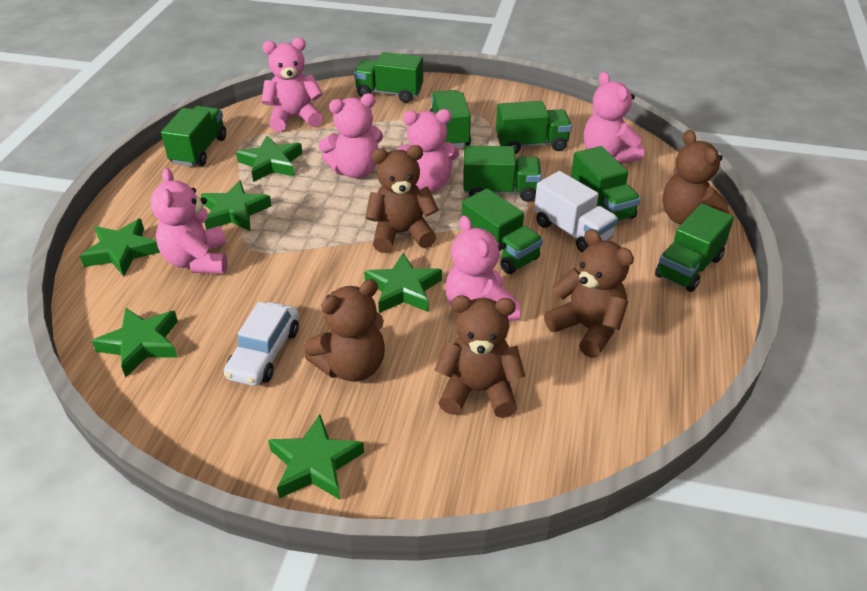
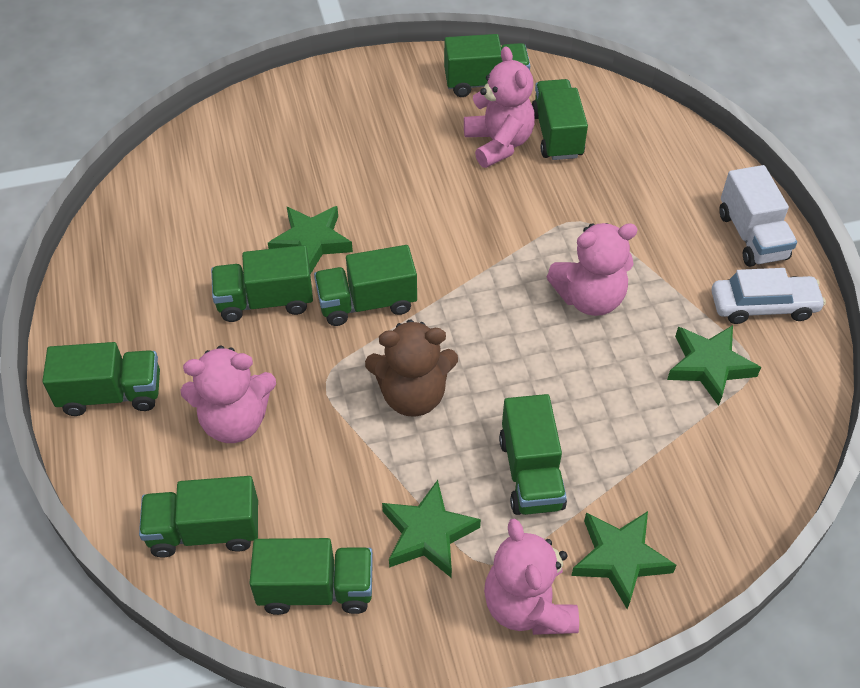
brown teddy bear: [304,279,385,382] [365,145,439,253] [434,295,525,418] [544,229,634,358] [662,130,729,225] = 5 -> [365,320,458,417] = 1
green star: [80,219,160,276] [92,308,178,377] [201,180,272,231] [236,136,303,182] [268,414,364,500] [364,253,442,313] = 6 -> [268,206,353,275] [382,480,481,578] [571,511,677,609] [667,325,761,406] = 4
pink teddy bear: [150,168,228,273] [261,37,323,132] [319,93,383,178] [395,109,459,193] [446,215,520,321] [584,72,644,163] = 6 -> [181,346,276,443] [464,46,535,168] [484,518,579,635] [547,223,638,316] = 4

